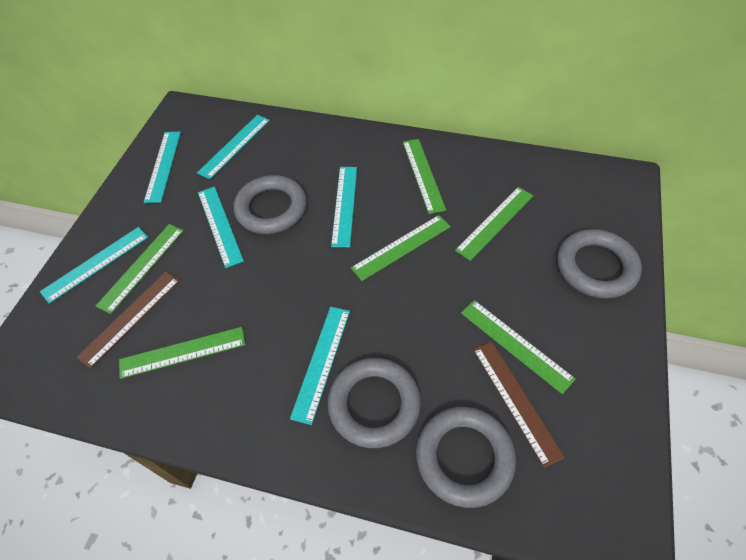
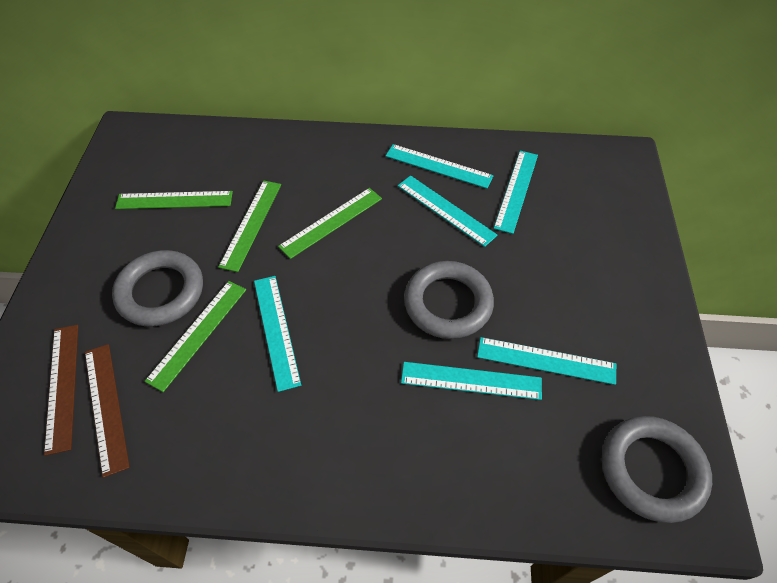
green ruler: [96,224,184,314] [119,327,245,379] [351,215,451,281] [403,139,446,214] [455,187,533,261] [461,300,575,394] = 6 -> [115,191,233,209] [145,281,246,392] [218,181,281,272] [278,188,382,259] = 4
grey ring: [234,175,306,234] [328,358,421,448] [416,407,516,508] [557,229,642,299] = 4 -> [112,250,203,327] [404,261,494,339] [602,416,712,523] = 3

